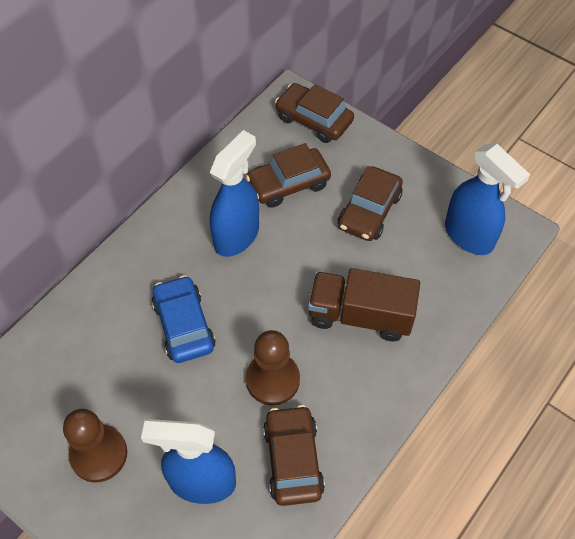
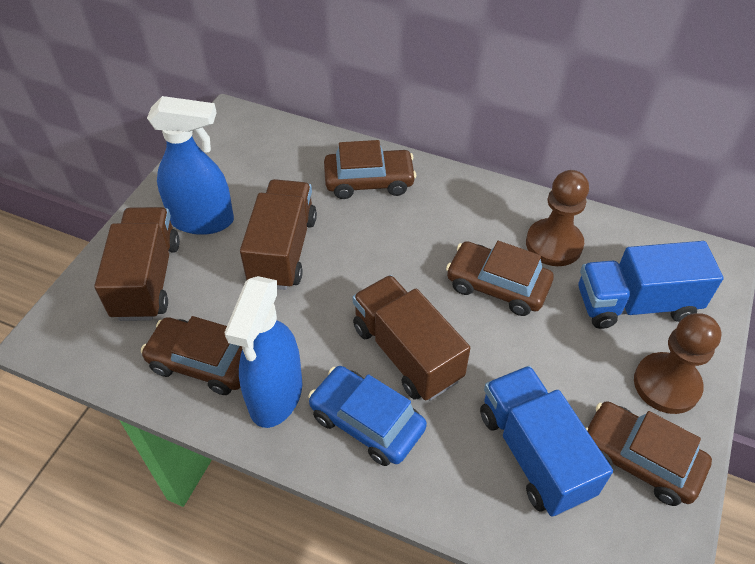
blue spray bottle: [141,419,236,504] [210,130,259,257] [445,144,530,255] = 3 -> [147,96,234,235] [224,276,302,428] = 2
blue truck: none = 0 -> [480,366,613,516] [579,241,724,329] = 2
brown truck: [308,268,420,342] = 1 -> [94,207,180,321] [240,179,317,290] [352,275,470,401] = 3

